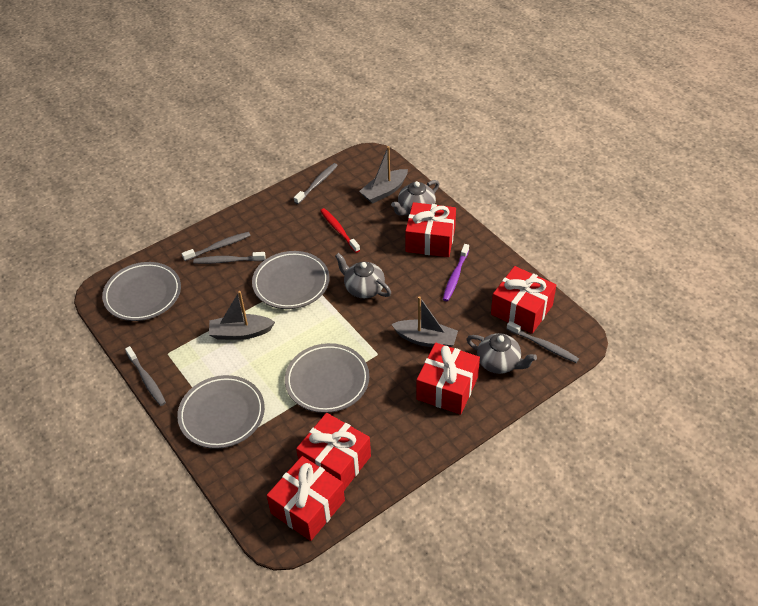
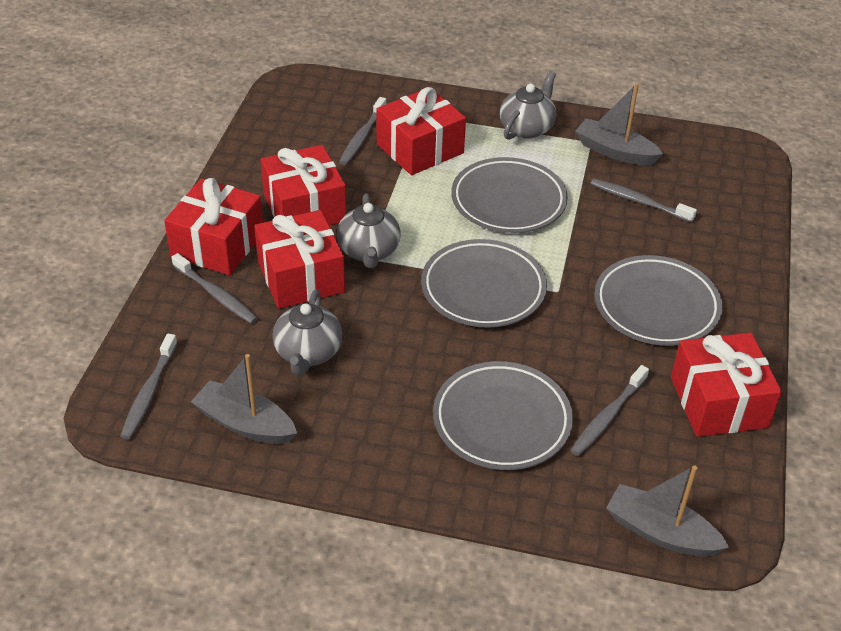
purple toothbrush: [443,244,469,301] = 1 -> none = 0
red toothbrush: [320,208,360,253] = 1 -> none = 0

